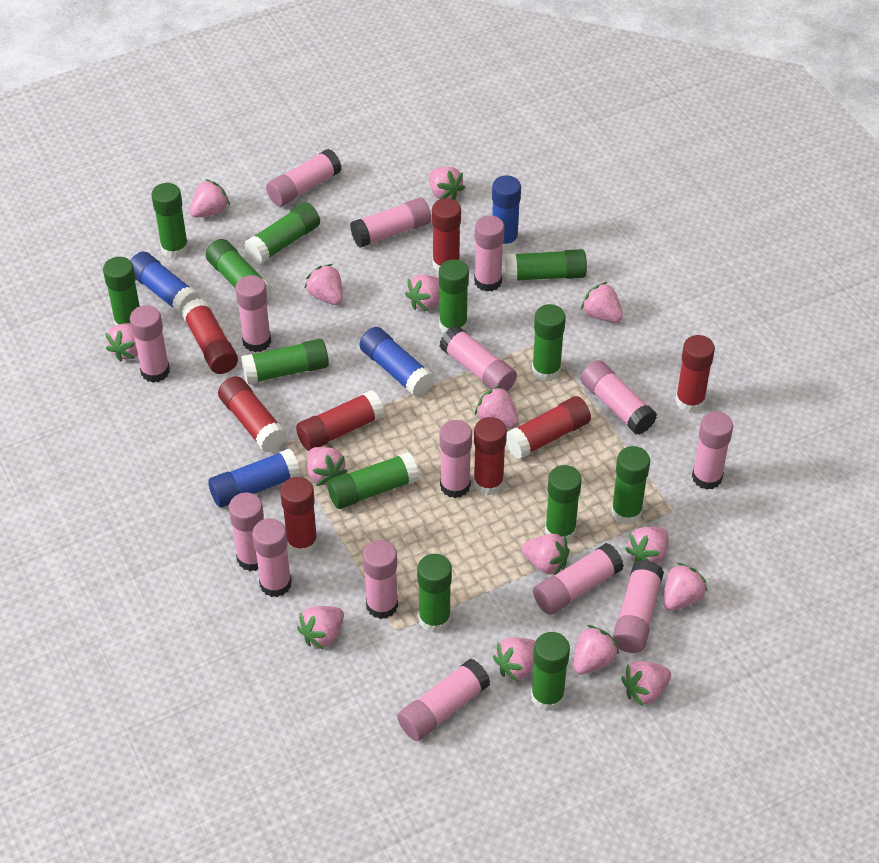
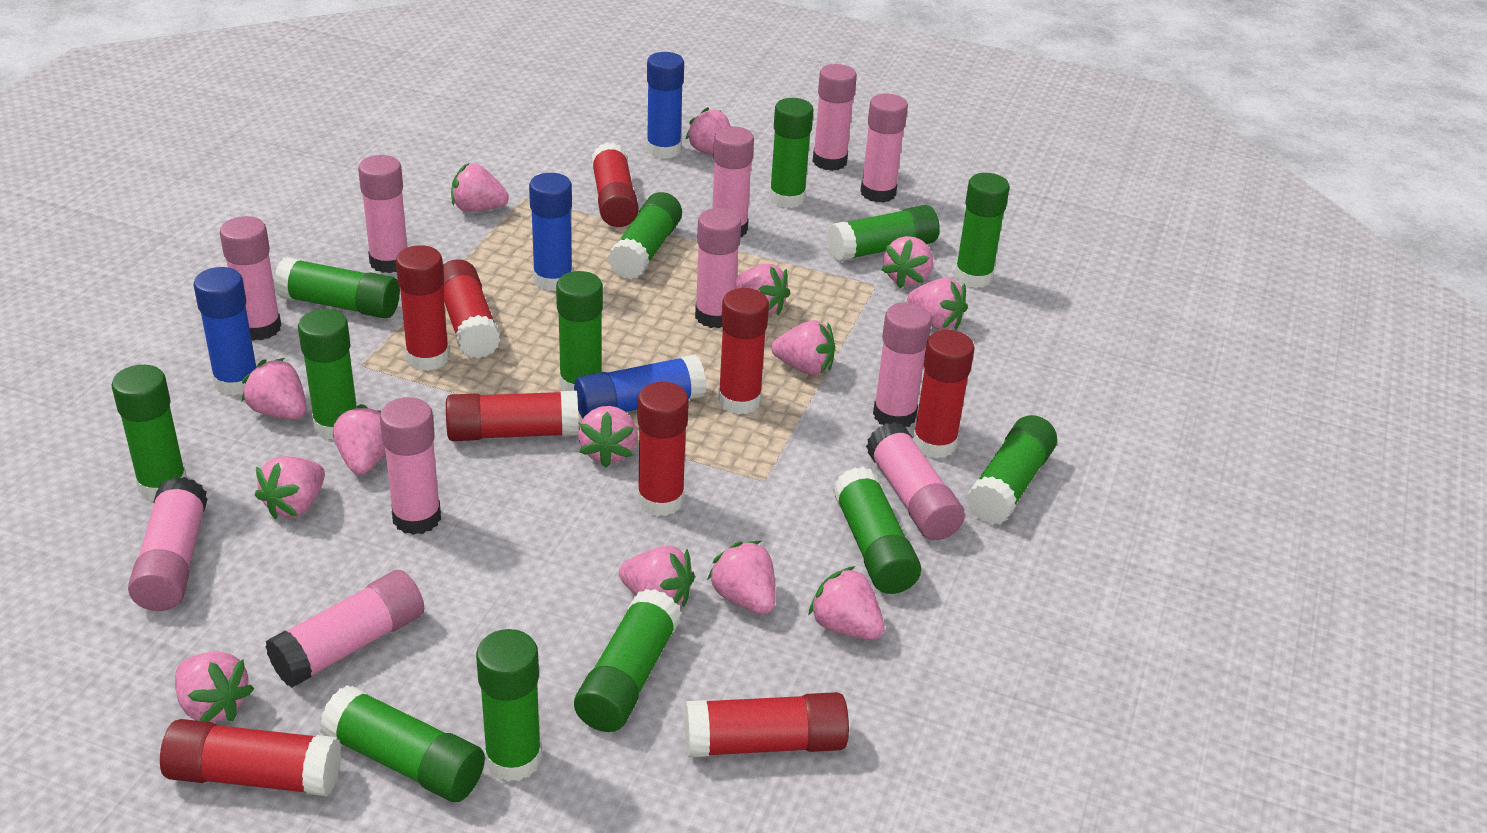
pink glue stick: [130,305,170,383] [229,493,264,571] [235,275,271,352] [252,518,292,597] [266,149,342,207] [350,198,431,248] [363,540,398,619] [397,658,490,741] [439,326,517,391] [440,420,472,498] [474,215,504,292] [533,543,624,615] [581,360,657,435] [613,560,664,653] [692,411,733,490] = 15 -> [128,477,208,611] [220,216,281,341] [265,570,424,688] [358,155,408,273] [380,397,441,535] [695,208,741,328] [712,126,754,237] [813,64,857,171] [860,94,908,203] [866,422,965,540] [873,302,932,427] = 11
pink strawberry: [106,323,138,362] [190,179,230,218] [297,606,344,650] [305,264,343,305] [307,447,348,486] [405,275,440,311] [429,167,465,200] [475,385,519,428] [493,638,535,682] [521,534,570,575] [573,625,619,675] [581,282,623,323] [621,661,671,706] [625,527,669,564] [663,563,708,611] = 15 -> [175,651,254,722] [242,358,307,419] [255,456,325,520] [333,404,386,475] [451,164,509,212] [578,406,638,468] [619,545,695,607] [685,107,730,155] [707,541,775,615] [736,263,791,315] [771,320,835,375] [808,566,885,640] [881,236,933,288] [907,278,968,330] = 14
red glue stick: [182,299,238,374] [218,376,287,452] [280,477,318,555] [296,390,385,451] [432,198,461,272] [473,417,507,495] [506,396,591,459] [675,335,715,413] = 8 -> [160,719,341,796] [396,245,450,371] [443,259,501,359] [446,391,579,441] [591,142,639,227] [637,382,689,516] [685,692,849,757] [718,288,769,415] [913,330,974,459] = 9

